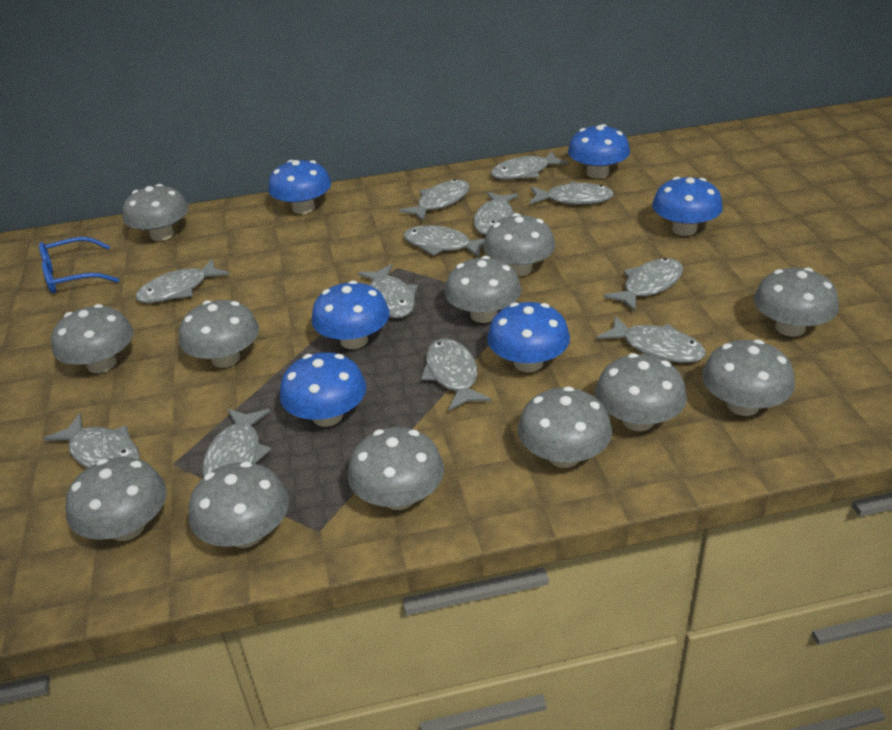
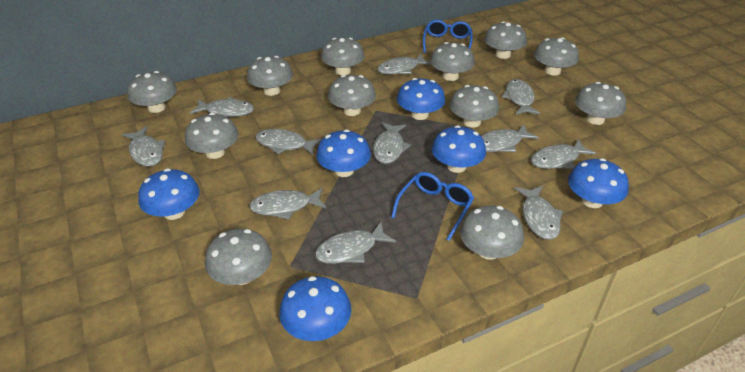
blue glasses: [39,237,119,294] = 1 -> [391,172,474,241] [423,20,473,53] = 2
grey fish: [43,414,140,468] [135,259,229,303] [202,409,271,477] [358,264,418,318] [399,179,470,221] [404,225,485,257] [421,338,491,411] [474,192,521,235] [491,151,568,180] [530,181,614,205] [597,316,706,363] [603,258,683,311] = 12 -> [122,126,166,167] [190,97,254,117] [249,188,326,220] [255,129,322,156] [315,221,396,264] [373,122,411,164] [377,54,431,74] [481,124,539,152] [502,79,540,115] [514,186,563,240] [531,139,596,169] = 11

